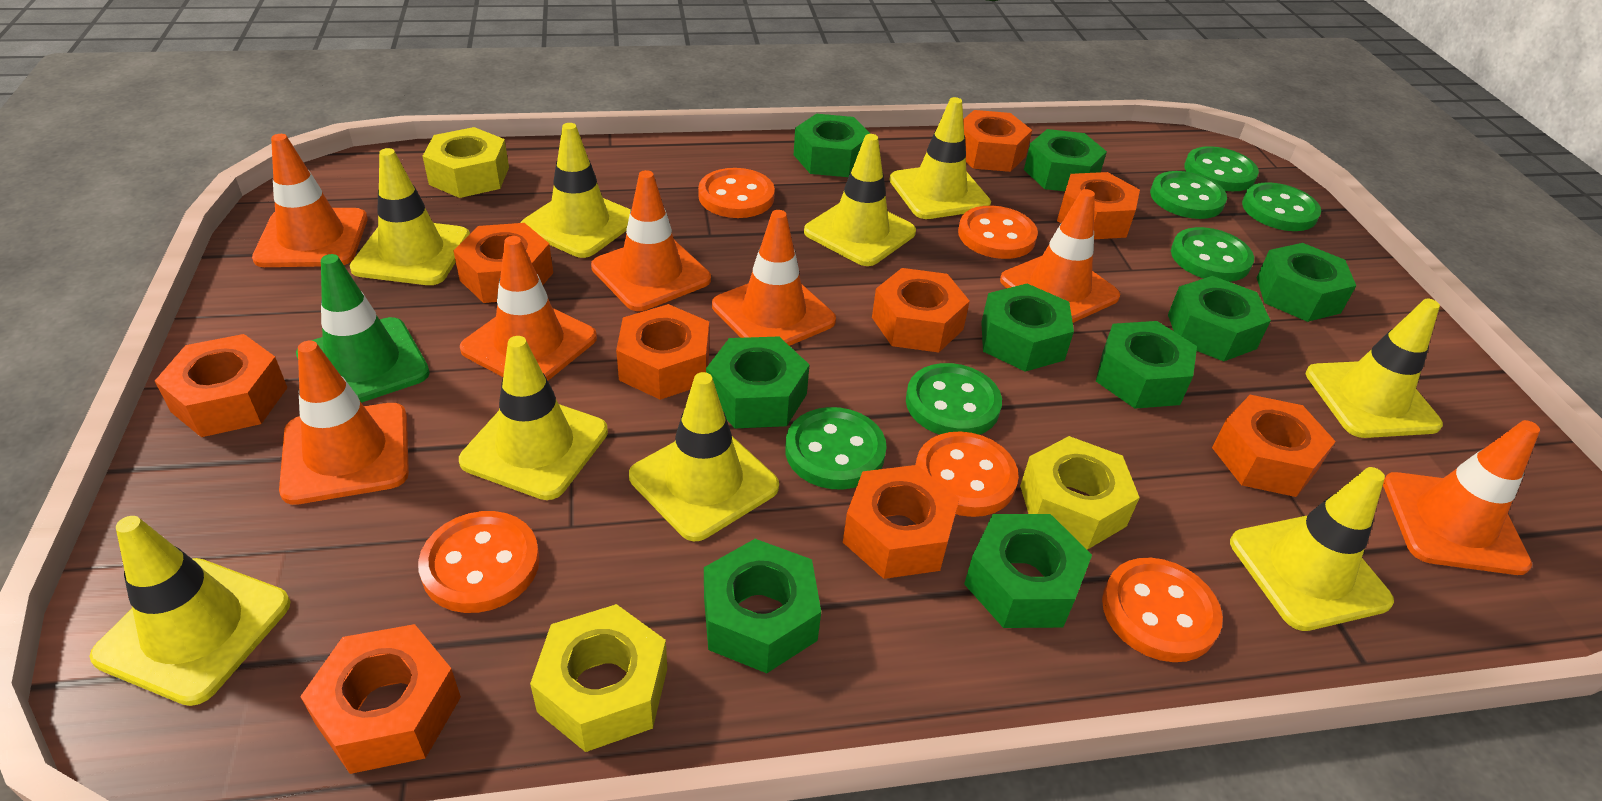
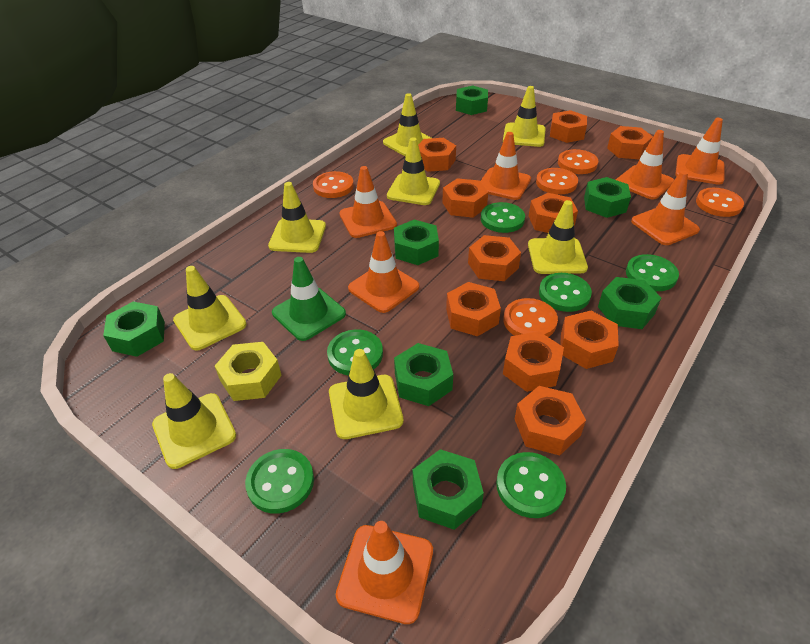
green nut: [704,539,821,673] [706,337,809,428] [794,114,871,177] [964,514,1092,628] [981,284,1074,372] [1024,129,1107,191] [1096,321,1197,409] [1168,276,1271,361] [1257,243,1356,322] = 9 -> [103,302,165,357] [394,220,439,265] [394,343,453,406] [413,449,484,530] [456,85,488,115] [584,177,631,218] [598,277,661,329] = 7
orange nut: [155,334,287,437] [300,624,461,774] [453,223,553,303] [616,304,709,400] [843,465,960,579] [872,268,970,353] [963,110,1032,172] [1057,172,1140,239] [1212,395,1336,497] = 9 -> [418,138,456,172] [442,178,488,218] [446,282,501,337] [468,235,521,281] [503,331,564,392] [515,386,586,455] [529,193,578,233] [550,110,587,143] [560,311,619,369] [607,126,653,159] = 10
yellow nut: [423,127,509,198] [530,604,667,752] [1020,436,1140,550] = 3 -> [215,342,282,401] = 1
yellow traffic cone: [89,516,290,706] [350,148,470,285] [459,336,608,500] [521,123,631,258] [629,372,779,541] [804,134,916,266] [889,97,991,219] [1230,467,1394,631] [1306,299,1443,438] = 9 -> [152,373,236,469] [173,266,247,350] [268,182,326,253] [329,349,403,439] [383,93,431,156] [387,137,440,205] [503,86,546,147] [528,200,588,274] = 8

